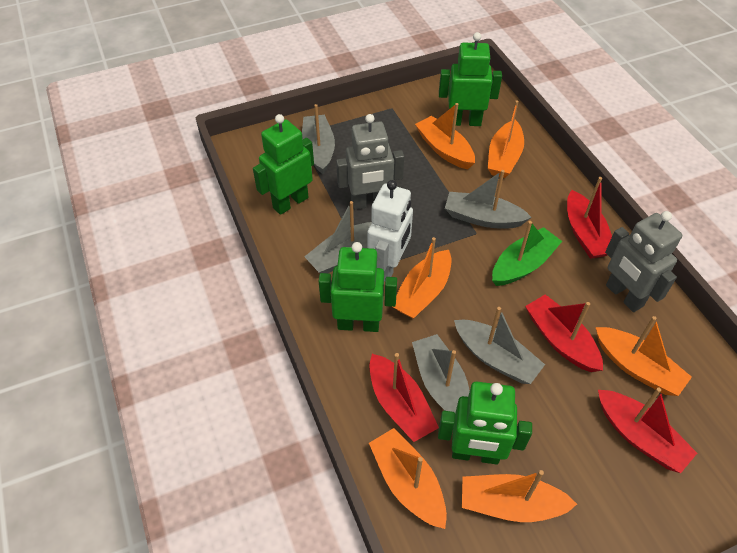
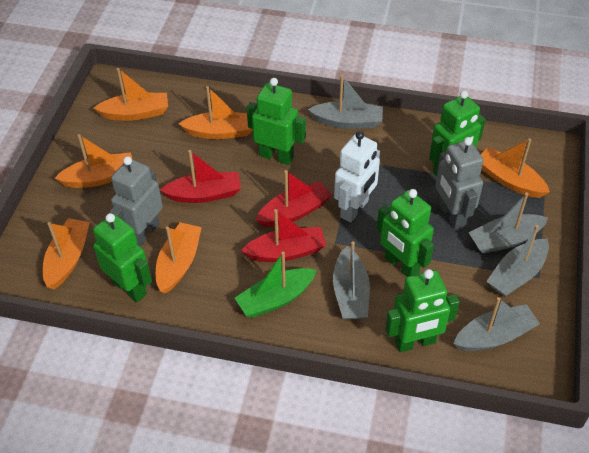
green robot: [253,114,314,215] [319,242,397,332] [438,381,532,464] [439,32,502,126] = 4 -> [93,213,152,302] [247,78,306,165] [377,189,434,277] [385,269,460,352] [429,90,486,176] = 5
red boat: [369,353,439,442] [525,294,603,372] [567,177,612,259] [598,388,697,473] = 4 -> [160,150,241,203] [241,209,326,262] [255,170,332,227] = 3

